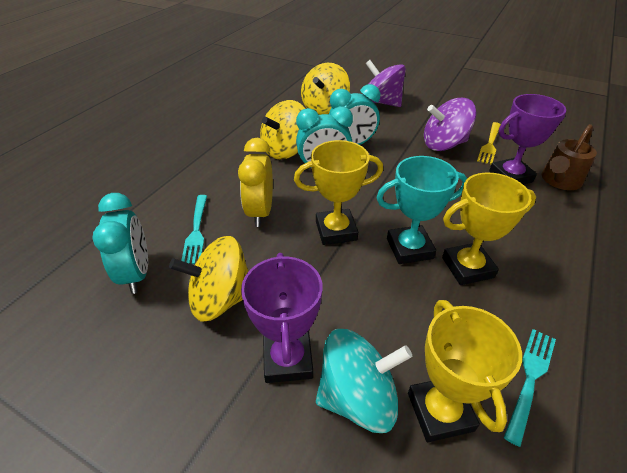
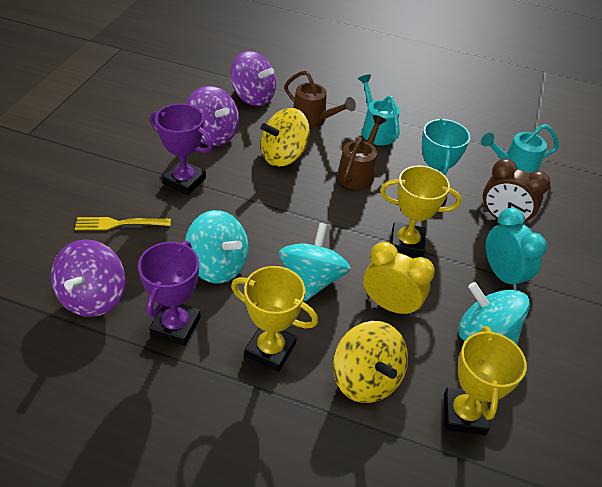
brown clock: none = 0 -> [482,159,550,225] = 1
brown watering can: [542,124,597,190] = 1 -> [284,71,356,128] [337,115,387,190] = 2
purple spinning top: [363,60,406,107] [424,98,476,151] = 2 -> [51,239,125,317] [186,86,239,146] [230,51,276,106] = 3
turquoise clock: [92,193,148,294] [296,106,353,170] [329,84,380,145] = 3 -> [486,208,547,290] = 1
turquoise fork: [181,195,207,264] [504,329,556,447] = 2 -> none = 0
turquoise spinning top: [316,329,412,433] = 1 -> [185,210,248,283] [279,223,350,301] [459,282,530,344] = 3
turquoise watering can: none = 0 -> [358,74,400,145] [481,124,559,174] = 2
yellow spinning top: [169,236,249,322] [260,100,305,159] [301,63,350,115] = 3 -> [261,108,310,167] [333,321,408,403] = 2

